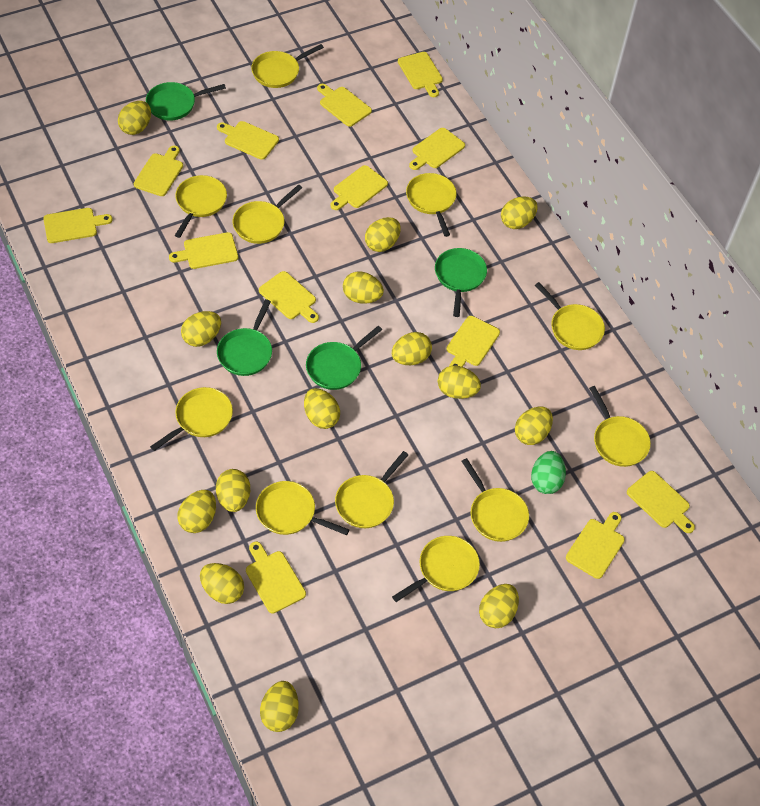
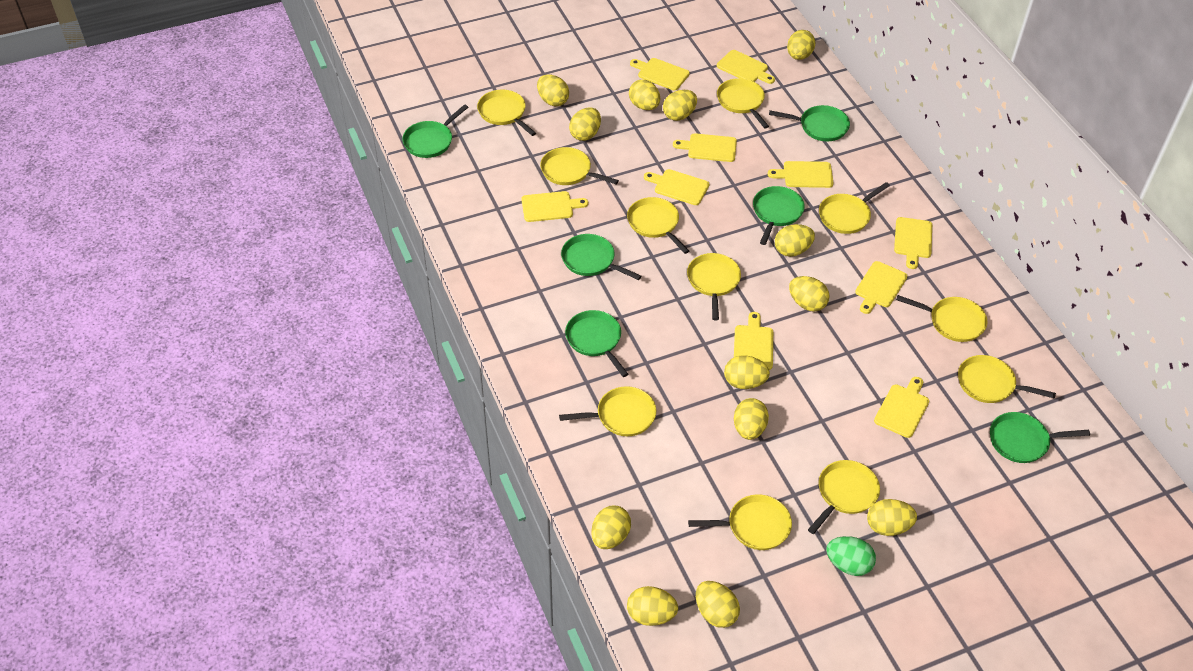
green pan: [146,82,226,120] [217,299,272,376] [306,326,382,390] [435,248,487,317] = 4 -> [402,104,468,158] [561,234,641,280] [565,310,628,377] [753,186,805,245] [769,105,850,141] [990,412,1090,463] = 6
yellow cutting board: [43,208,113,243] [134,146,183,196] [169,232,238,269] [217,121,279,160] [246,541,306,614] [259,271,319,323] [317,84,372,127] [330,165,388,210] [398,52,443,97] [409,128,465,170] [447,316,500,367] [566,512,625,579] [627,471,695,533] = 13 -> [521,191,588,222] [630,58,690,90] [644,169,709,205] [673,133,737,162] [717,50,775,84] [734,312,773,370] [768,161,833,188] [855,261,907,314] [874,377,929,438] [894,217,932,269] = 10
yellow egg: [118,101,151,135] [177,490,216,533] [181,311,221,347] [200,563,244,604] [216,469,250,512] [260,681,299,732] [304,388,340,429] [343,272,384,304] [365,217,401,252] [392,332,432,365] [438,366,481,399] [479,584,519,628] [501,196,538,229] [515,407,553,445] = 14 -> [537,74,569,106] [569,107,601,141] [591,505,631,549] [627,586,678,626] [629,80,660,110] [663,90,697,121] [696,581,740,628] [724,355,770,389] [734,398,769,440] [775,224,815,257] [787,30,815,60] [789,276,830,312] [867,499,917,536] = 13

